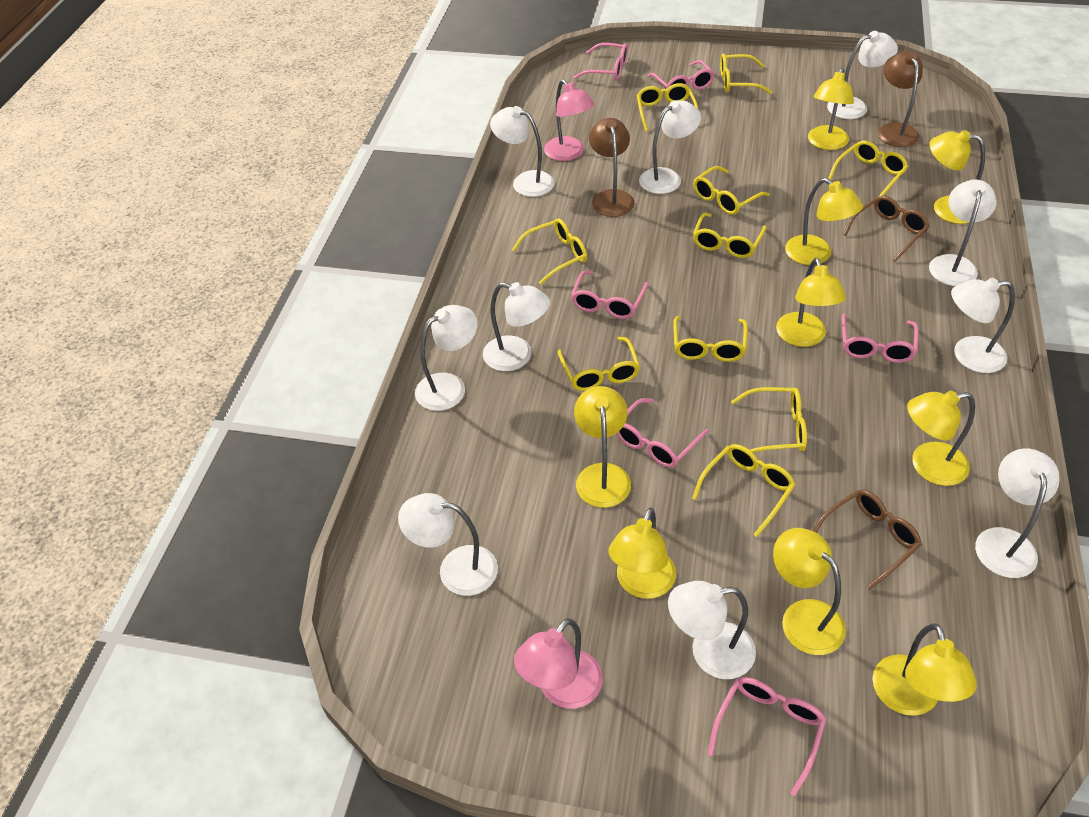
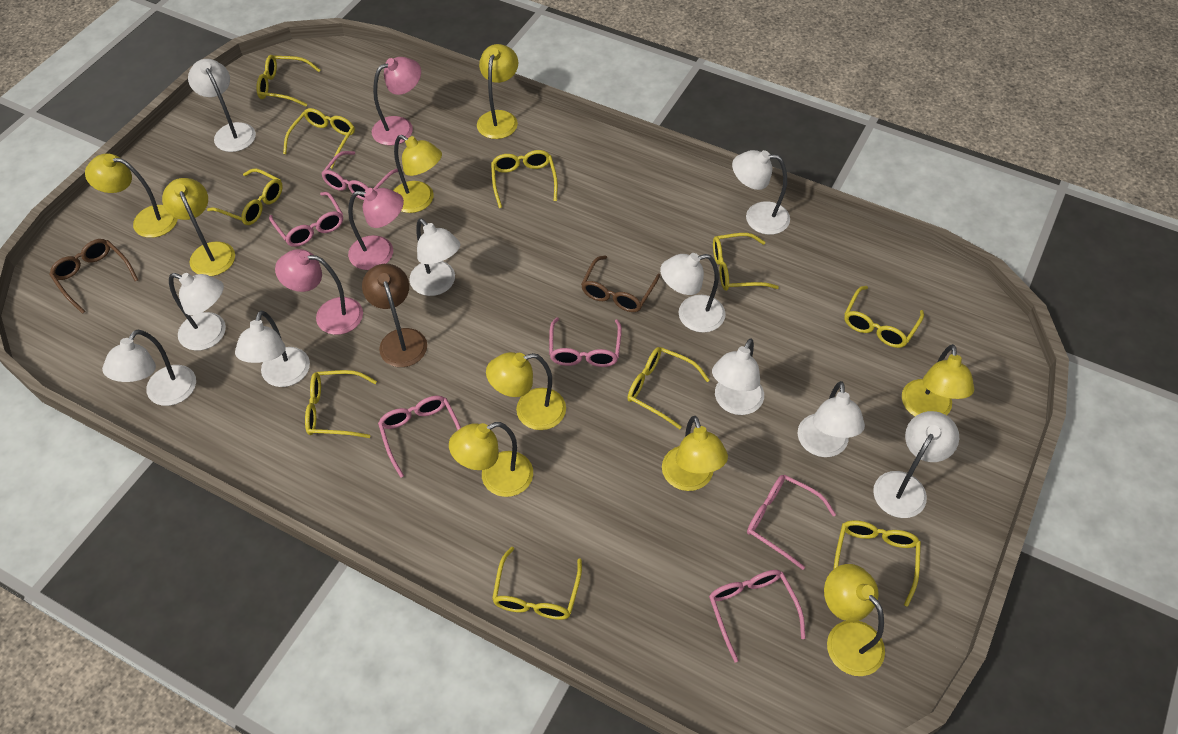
brown lamp: [589,118,635,217] [878,51,923,147] = 2 -> [362,264,427,367] = 1
pink lamp: [514,618,603,709] [544,79,594,161] = 2 -> [275,249,363,335] [348,188,404,270] [372,57,421,145] = 3

